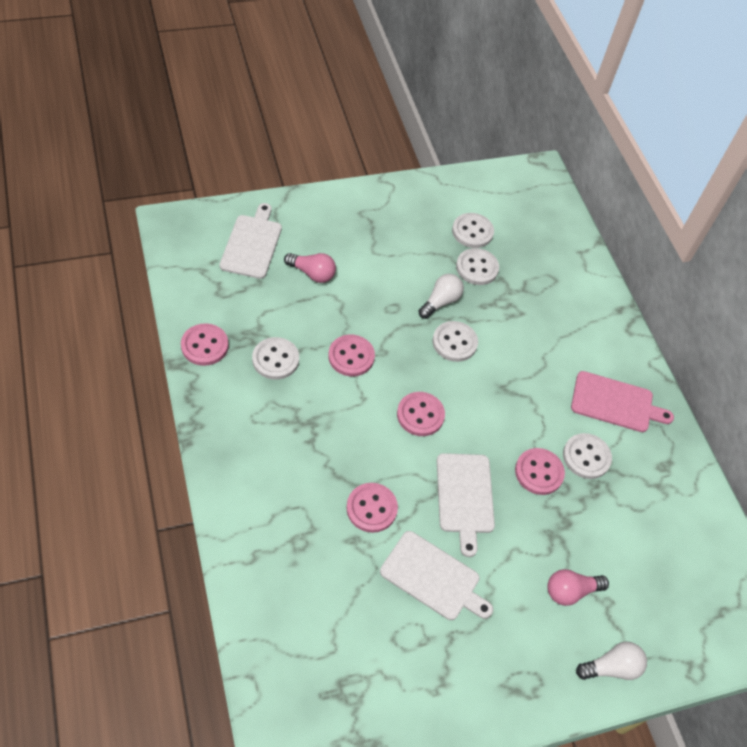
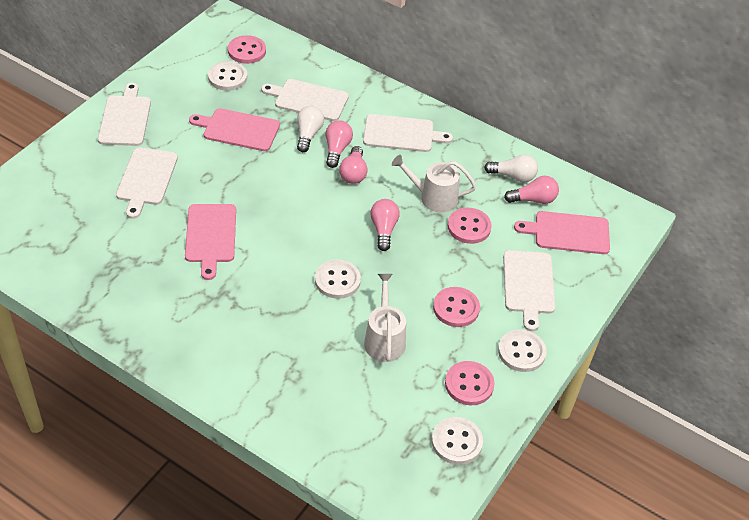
pink button: [181,323,229,366] [328,335,375,376] [346,483,398,533] [397,392,445,436] [515,448,565,495] = 5 -> [228,35,266,64] [433,287,480,327] [445,361,495,405] [448,208,492,244] = 4
pink cutting board: [571,371,674,432] = 1 -> [185,204,236,280] [189,108,280,151] [514,211,610,254] = 3
pink light bulb: [284,253,336,283] [547,569,609,606] = 2 -> [326,120,353,168] [339,146,368,184] [370,199,400,251] [504,176,559,204] = 4
white button: [252,337,299,380] [433,321,478,362] [452,213,494,248] [456,248,499,285] [563,433,612,479] = 5 -> [208,61,247,91] [315,259,361,299] [432,417,483,465] [498,329,547,372] = 4
white cutting board: [220,203,282,279] [380,531,493,620] [437,453,495,557] = 3 -> [98,83,151,146] [116,147,178,219] [261,79,349,121] [363,114,453,152] [503,250,555,331] = 5
white watering can: none = 0 -> [364,274,406,362] [392,155,476,213] = 2

